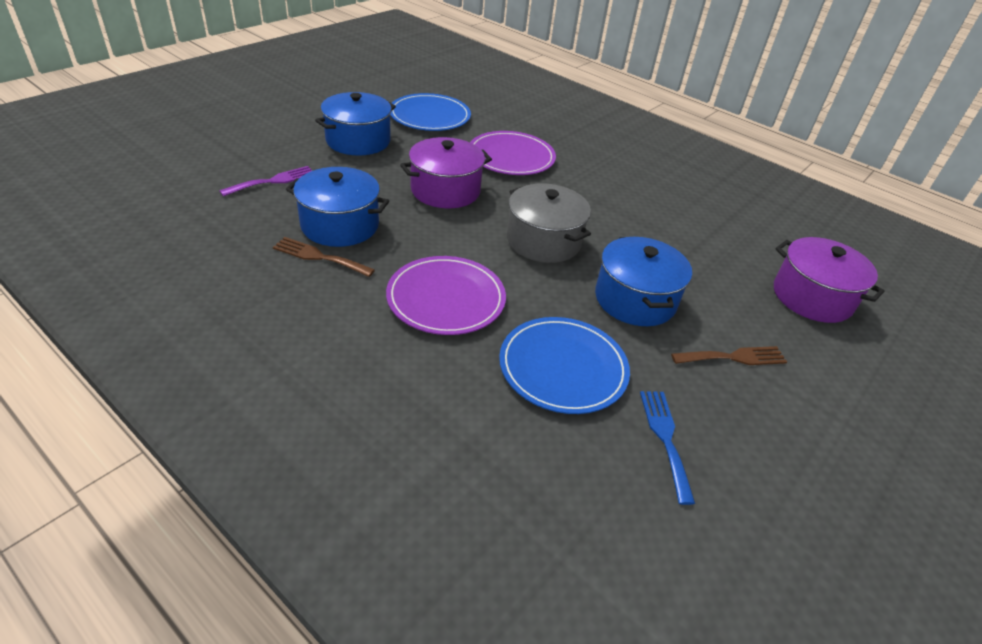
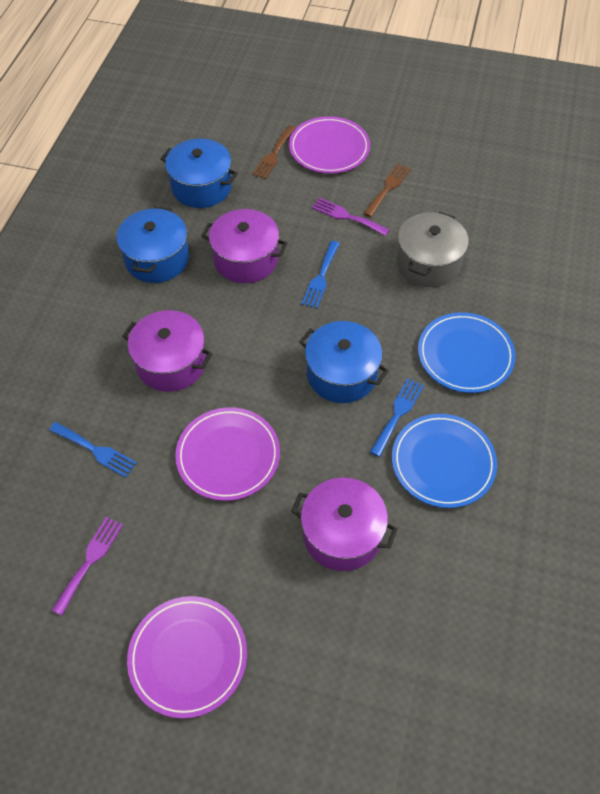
blue fork: [640,391,695,505] = 1 -> [49,422,137,477] [302,241,340,308] [370,379,424,457] = 3
purple fork: [219,166,313,197] = 1 -> [52,517,123,615] [312,198,389,236] = 2
purple plate: [386,256,506,335] [470,131,556,175] = 2 -> [127,596,247,719] [175,407,280,501] [289,116,370,174] = 3
purple pot: [400,137,492,208] [774,237,885,323] = 2 -> [122,310,212,392] [202,209,287,283] [291,477,397,571] = 3

